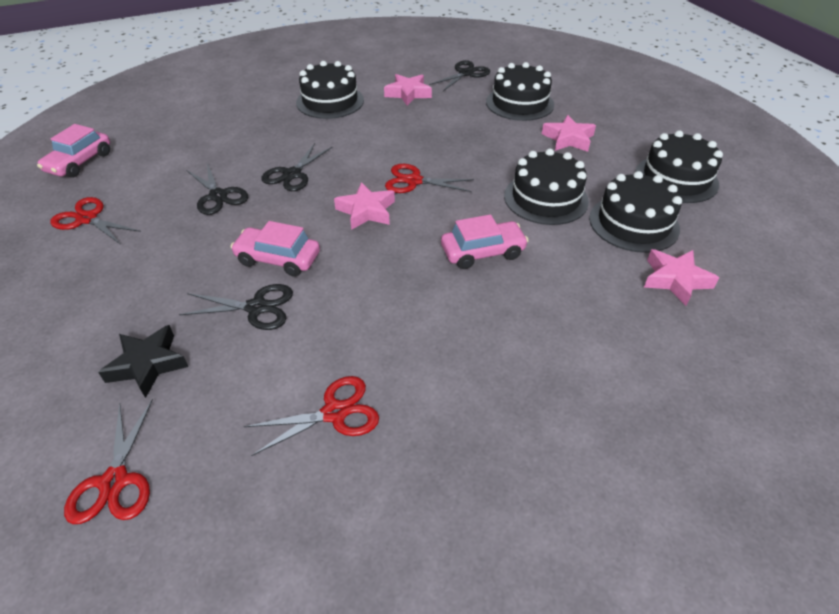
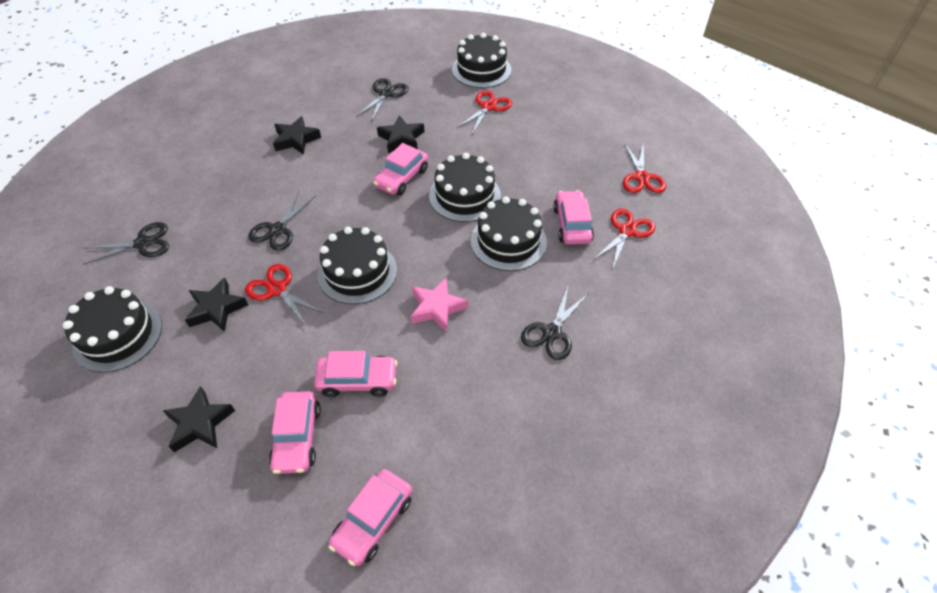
black star: [98,325,189,398] = 1 -> [163,386,235,452] [185,277,248,332] [273,116,321,155] [377,115,424,153] = 4
pink car: [37,124,110,178] [231,221,320,277] [441,214,529,269] = 3 -> [269,391,321,474] [314,351,398,397] [328,469,412,566] [373,143,428,195] [553,190,594,245] = 5
pink star: [334,182,395,230] [384,74,432,105] [542,115,596,152] [644,249,719,306] = 4 -> [411,278,468,332] = 1

